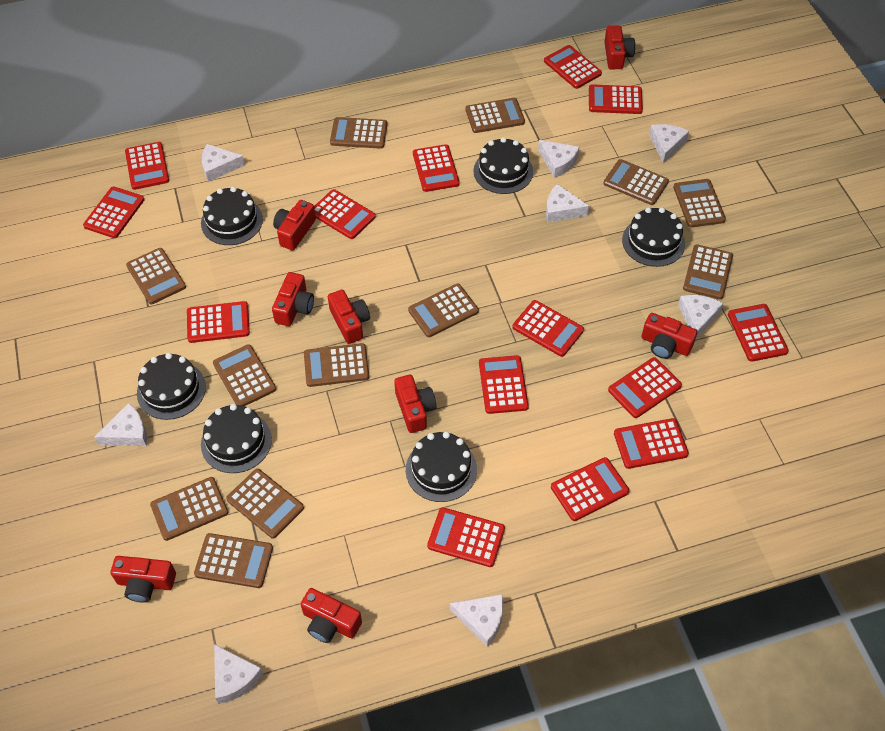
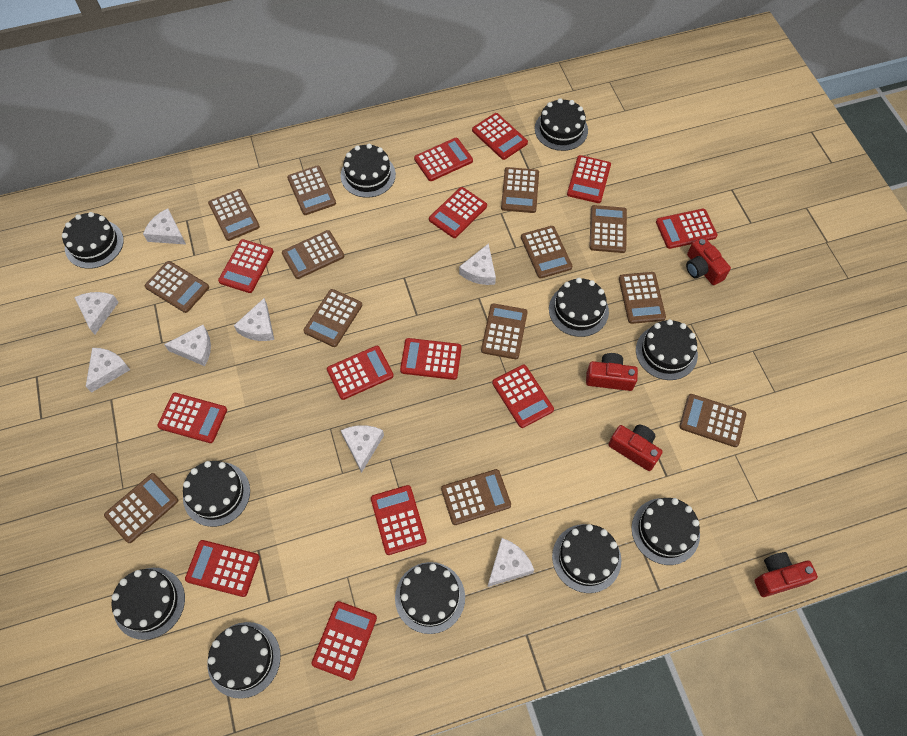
black cake: [137,353,206,420] [201,187,263,245] [201,404,272,473] [406,432,477,502] [473,137,533,194] [622,207,685,267] = 6 -> [62,212,124,269] [111,568,185,640] [183,461,250,527] [207,622,281,699] [341,143,396,198] [395,562,465,634] [535,98,588,151] [549,278,609,337] [552,524,621,593] [632,498,700,565] [636,319,698,380] = 11
brown calculator: [126,248,186,304] [150,477,228,541] [194,533,273,588] [213,344,276,406] [226,469,304,538] [304,343,369,387] [330,117,388,149] [408,284,479,337] [465,98,525,133] [603,159,669,205] [673,179,726,228] [683,244,733,300] = 12 -> [104,473,178,543] [145,261,209,313] [208,189,260,241] [282,230,344,279] [287,165,336,215] [303,289,362,347] [441,469,511,525] [481,303,528,359] [501,167,539,213] [521,226,572,278] [589,205,627,253] [619,272,666,324] [679,394,746,447] = 13
red calculator: [83,186,144,238] [125,142,169,190] [187,301,250,343] [314,189,376,239] [413,144,460,192] [427,507,505,567] [479,355,529,414] [512,300,584,357] [544,45,602,89] [551,457,630,521] [589,84,643,114] [608,357,682,418] [614,418,689,469] [728,304,789,362] = 14 -> [157,393,227,443] [185,540,260,597] [218,239,274,293] [312,601,377,681] [327,346,394,400] [371,485,427,555] [400,338,462,380] [414,138,473,181] [429,187,487,238] [472,113,528,160] [492,365,554,428] [567,155,611,203] [656,209,717,249] = 13
red camera: [111,556,176,603] [272,272,314,326] [273,200,316,250] [300,588,362,643] [328,290,370,344] [394,375,437,433] [604,26,635,69] [642,313,697,359] = 8 -> [586,353,638,391] [608,425,663,471] [686,237,731,285] [755,552,818,597] = 4

